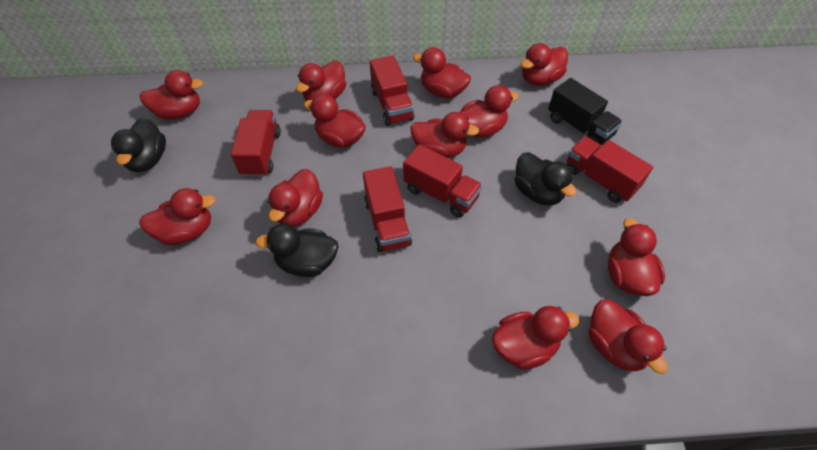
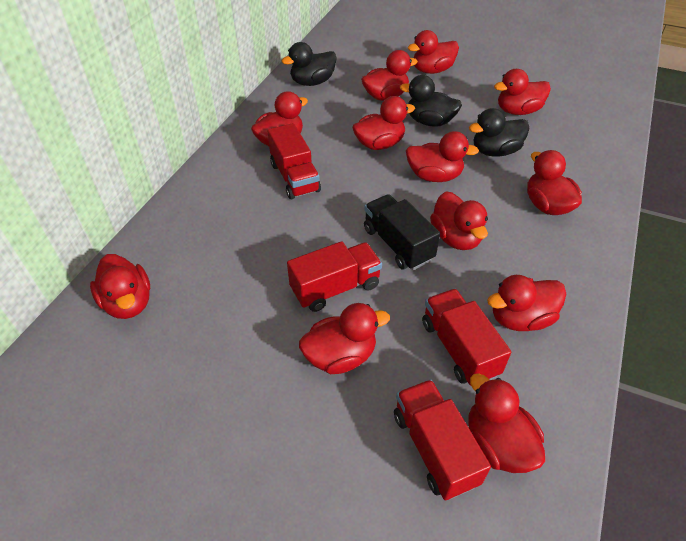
red truck: [231,110,281,177] [363,166,412,252] [370,55,414,126] [403,144,482,218] [567,136,653,203] = 5 -> [267,123,321,199] [287,241,382,312] [394,379,491,500] [422,289,511,386] = 4

